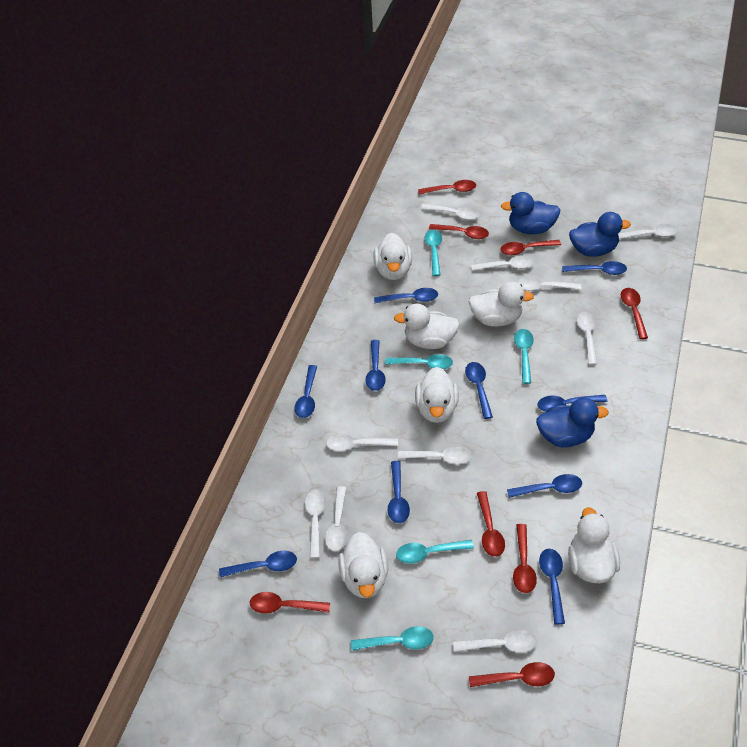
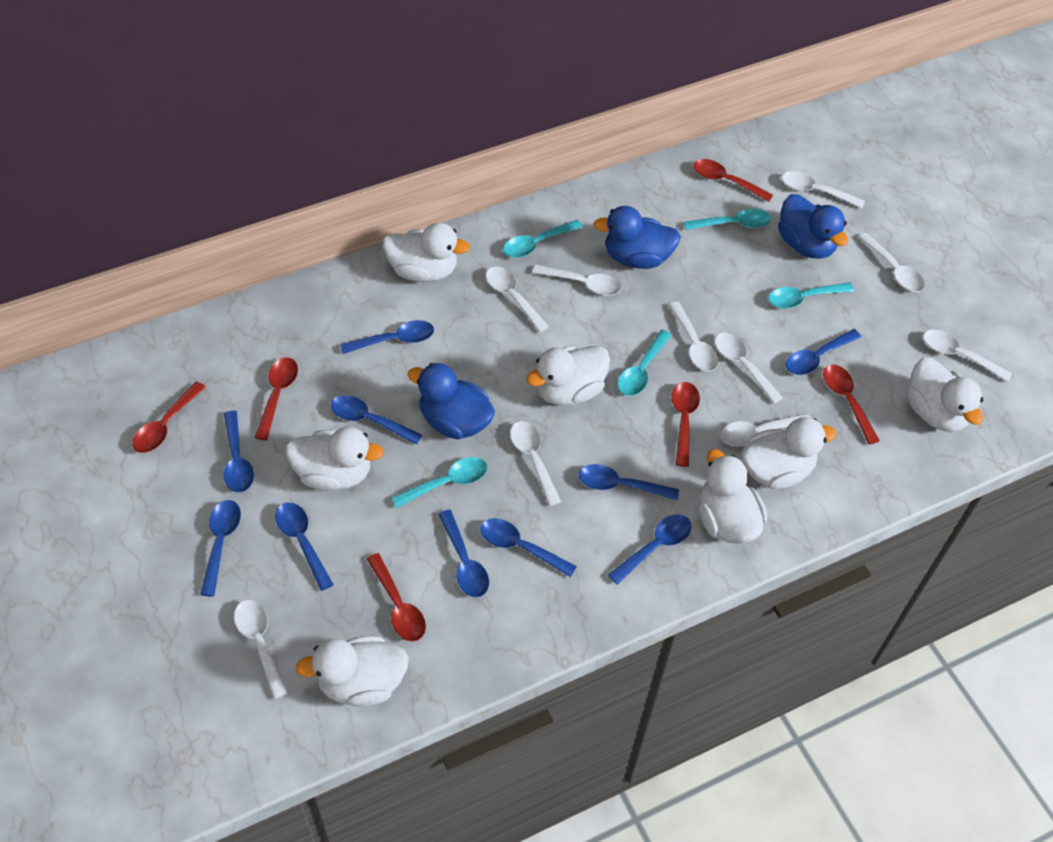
red spoon: [250,592,330,614] [418,180,476,194] [429,224,489,239] [469,662,555,687] [477,491,505,557] [501,240,561,255] [513,524,537,593] [621,288,648,339] = 8 -> [132,381,206,453] [255,358,298,440] [367,553,426,641] [672,382,700,467] [694,159,773,202] [823,364,880,445] = 6
white duck: [338,532,388,598] [373,233,412,280] [394,304,460,349] [415,367,459,423] [468,282,534,327] [568,507,620,583] = 6 -> [285,427,384,491] [296,636,409,706] [383,223,470,282] [526,346,610,406] [698,449,767,543] [741,417,837,489] [906,357,983,432] = 7

